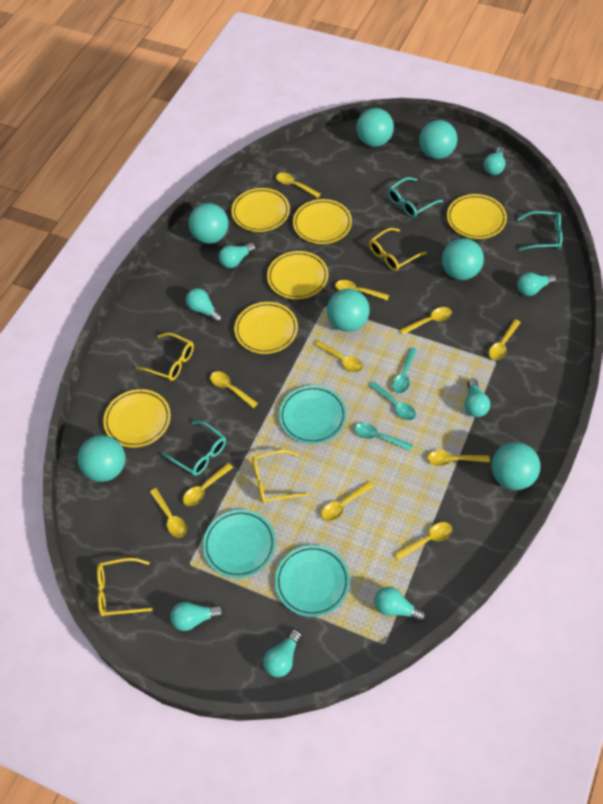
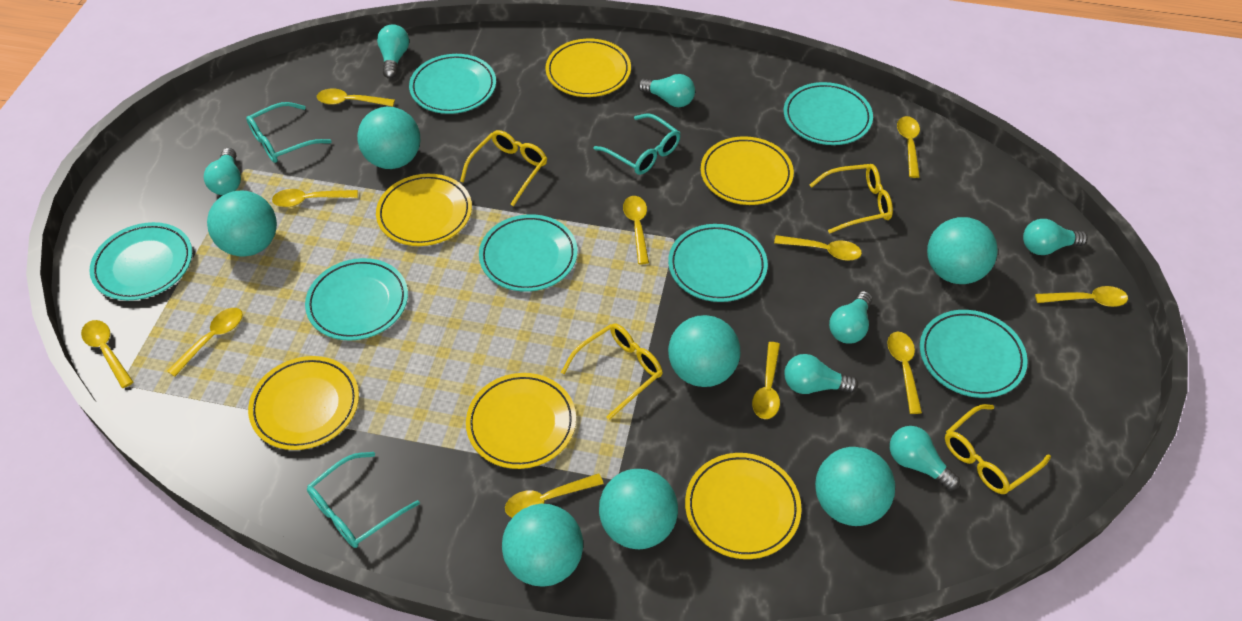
turquoise light bulb: [170,602,224,631] [186,288,222,323] [219,243,256,268] [263,629,302,677] [374,586,426,622] [464,378,490,417] [484,147,505,175] [517,272,556,296] = 8 -> [204,148,241,195] [377,24,409,79] [638,74,695,107] [784,354,858,394] [829,291,873,344] [890,426,960,491] [1023,219,1088,255] = 7
turquoise plate: [203,510,276,578] [275,545,350,617] [279,385,347,444] = 3 -> [89,222,192,300] [305,258,408,341] [409,54,496,114] [479,214,577,292] [668,224,768,302] [784,82,873,145] [920,310,1028,398] = 7
turquoise spoon: [354,423,413,451] [369,382,416,420] [392,347,417,393] = 3 -> none = 0

